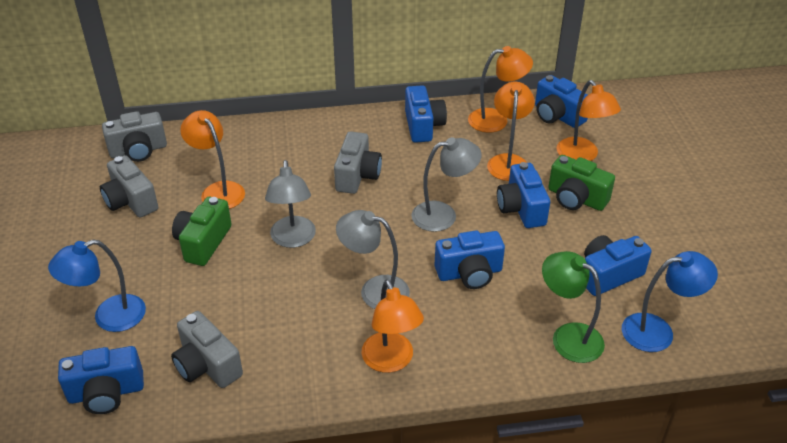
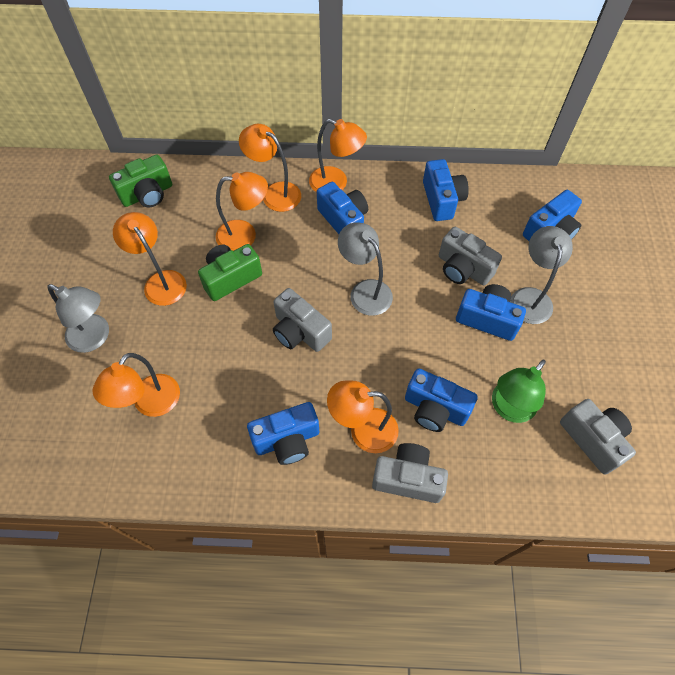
blue lamp: [48,239,146,332] [622,251,718,352] = 2 -> none = 0
orange lamp: [180,110,245,209] [362,280,424,373] [468,46,533,133] [487,82,535,181] [557,80,621,161] = 5 -> [92,353,180,417] [113,212,187,306] [216,172,268,251] [239,124,301,212] [309,119,367,193] [327,380,399,453] = 6

